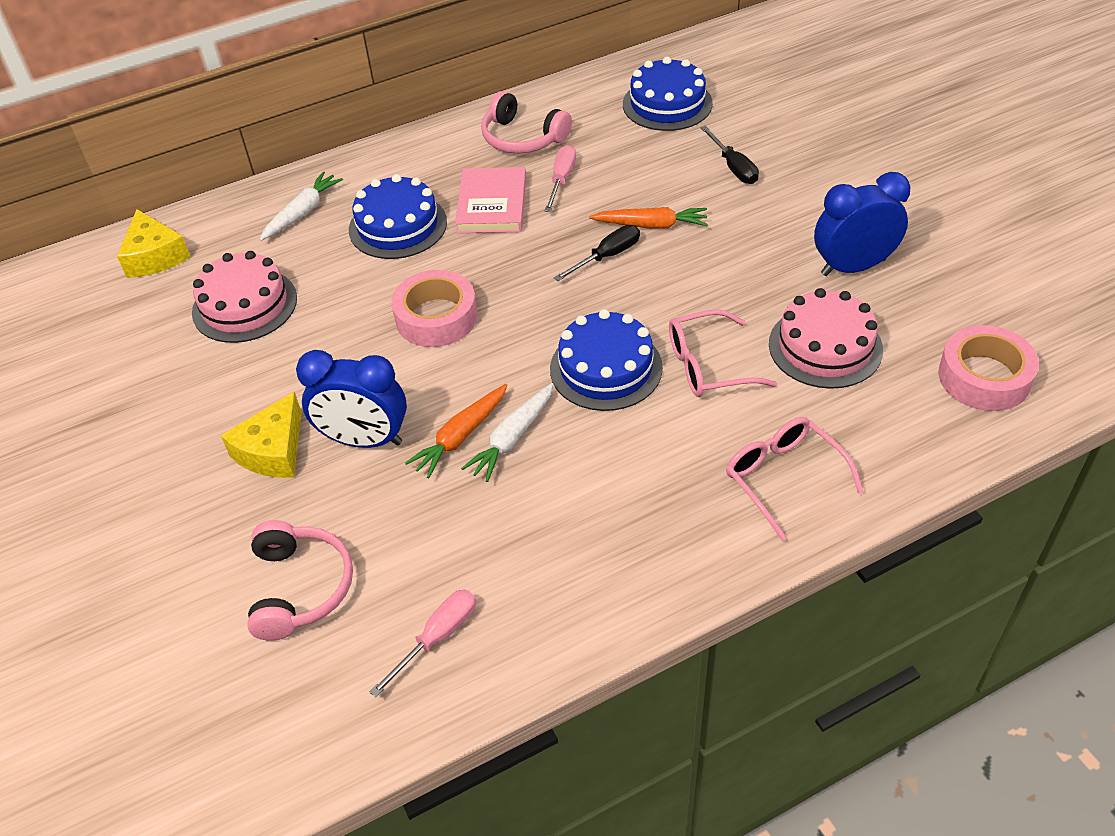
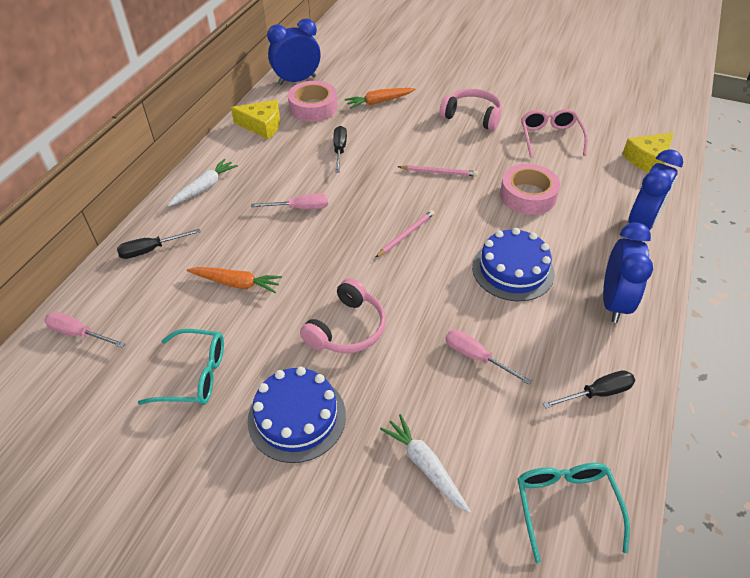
black screwdriver: [554,225,640,281] [700,126,759,184] = 2 -> [117,229,201,259] [333,126,347,173] [543,370,635,408] = 3
blue cake: [349,174,447,259] [550,309,663,411] [623,57,713,131] = 3 -> [248,367,346,463] [472,228,555,301] = 2
blue clock: [296,350,407,448] [814,172,910,276] = 2 -> [267,19,321,85] [603,222,653,323] [628,149,683,230] = 3
pink book: [455,167,526,233] = 1 -> none = 0
pink cake: [192,251,297,343] [769,288,883,389] = 2 -> none = 0
pink glasses: [669,309,777,397] [726,417,863,541] = 2 -> [521,109,588,158] = 1
pink pencil: none = 0 -> [375,210,435,258] [398,165,478,176] = 2
pink screwdriver: [370,589,476,697] [545,145,576,212] = 2 -> [44,312,126,348] [251,194,328,209] [445,329,532,385] = 3
turquoise glasses: none = 0 -> [138,329,224,405] [517,463,630,563] = 2

